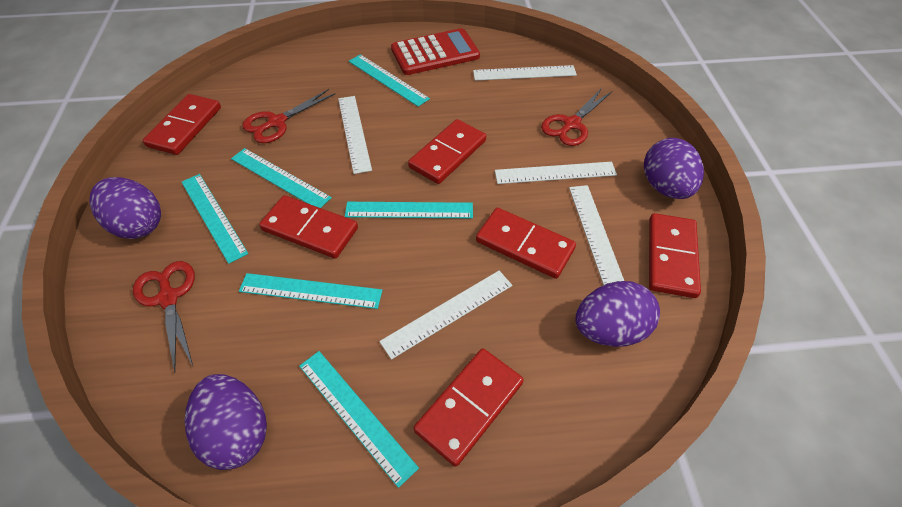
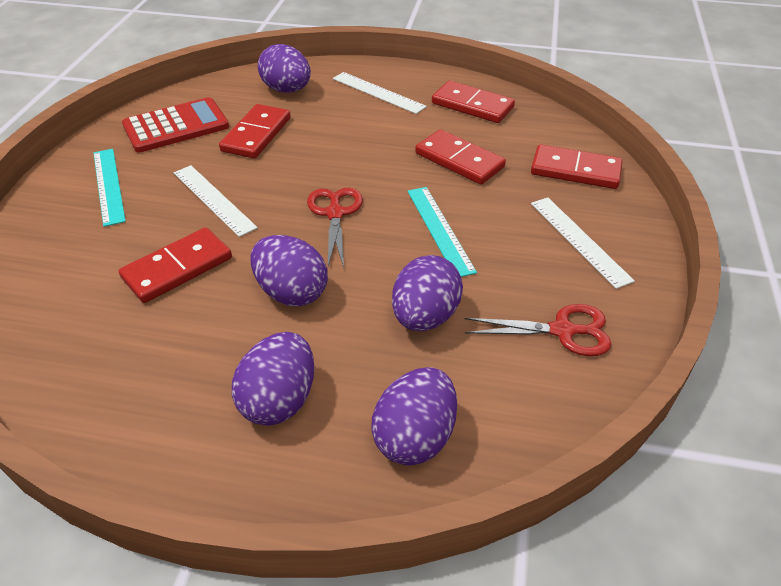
purple egg: [89,177,161,239] [184,374,267,470] [575,281,660,347] [644,138,704,199] = 4 -> [232,332,314,426] [251,235,328,306] [258,44,311,93] [371,367,457,466] [392,255,463,331] = 5
red domino: [143,94,221,155] [259,195,358,259] [408,119,486,184] [414,349,524,467] [476,208,576,279] [649,213,701,298] = 6 -> [119,227,232,303] [219,104,291,158] [415,129,506,184] [432,81,515,123] [531,144,622,189] = 5
red scissors: [133,261,195,373] [242,89,335,143] [541,88,612,146] = 3 -> [307,188,363,267] [465,304,611,356] = 2
turquoise ruler: [182,174,248,264] [231,148,332,208] [239,273,382,309] [299,351,419,488] [345,202,473,218] [349,54,430,107] = 6 -> [93,149,126,227] [408,187,477,277] = 2
white ruler: [338,96,372,174] [379,271,512,360] [473,65,577,81] [495,162,617,184] [569,185,624,285] = 5 -> [174,165,258,237] [333,72,427,114] [531,198,635,289] = 3

